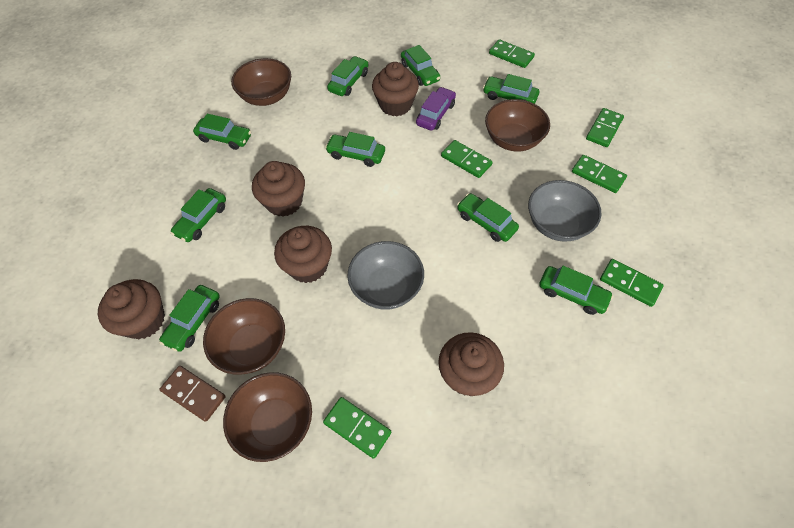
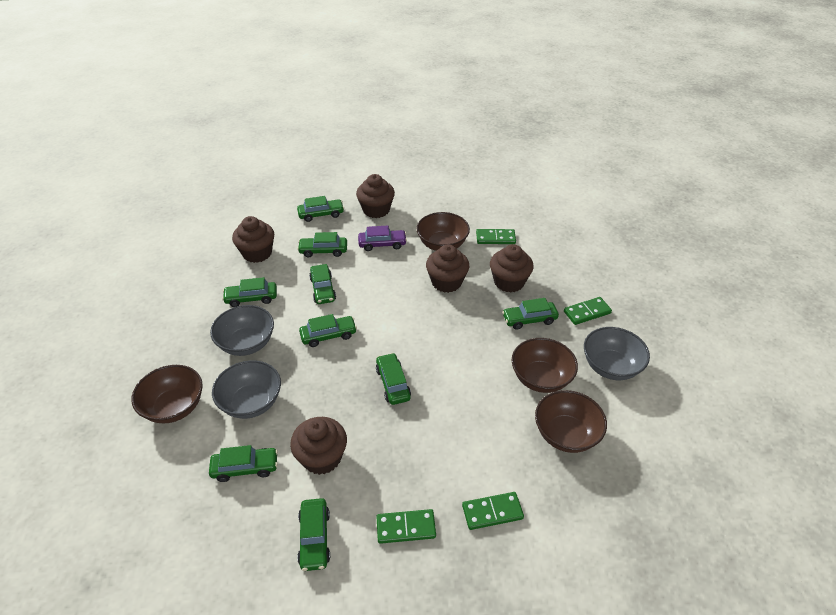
brown domino: [159,366,226,422] = 1 -> none = 0
green domino: [323,397,391,459] [441,140,493,178] [489,39,535,68] [572,155,627,193] [586,108,624,147] [600,259,664,307] = 6 -> [376,509,436,544] [462,492,524,530] [476,229,516,244] [564,297,612,325] = 4
grey bowl: [347,241,424,310] [528,180,602,242] = 2 -> [210,305,274,356] [212,361,281,419] [584,327,650,380] = 3

